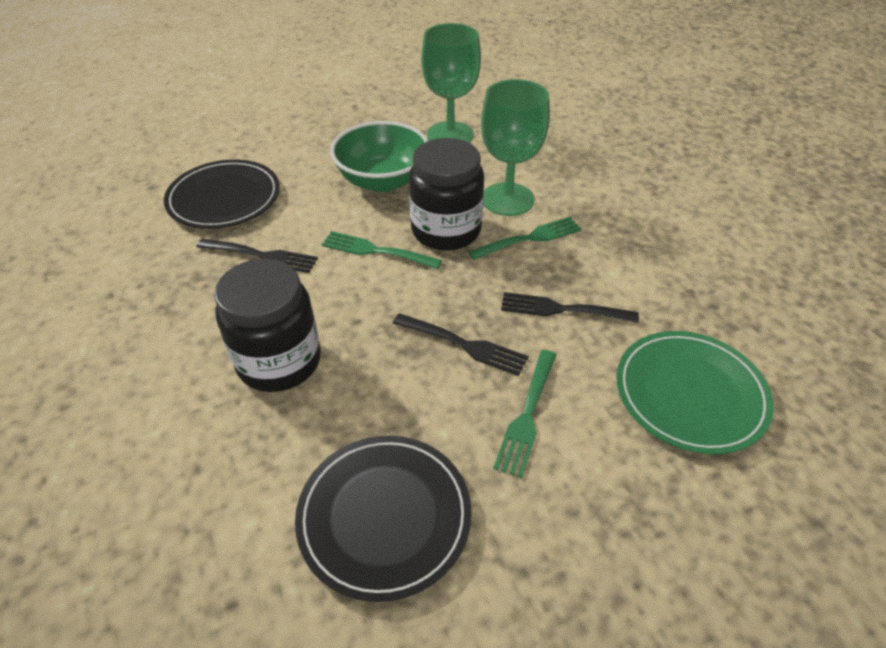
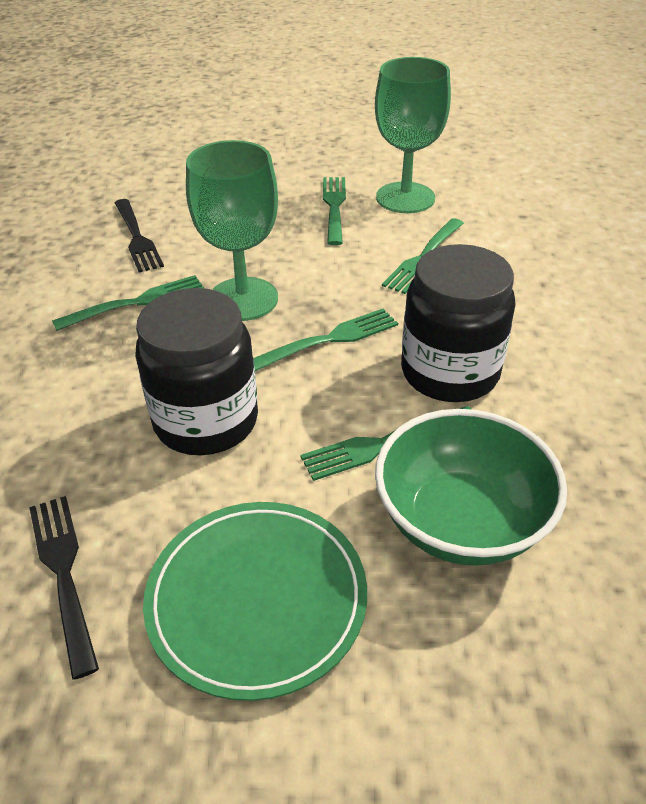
black fork: [197,238,318,273] [393,313,528,376] [501,292,639,323] = 3 -> [29,496,99,679] [115,199,164,273] = 2
black plate: [164,159,280,229] [295,436,472,602] = 2 -> none = 0
green fork: [322,231,442,269] [468,217,582,260] [493,350,556,478] = 3 -> [52,275,205,331] [254,308,398,371] [300,406,472,481] [323,177,346,245] [382,218,464,294] = 5

